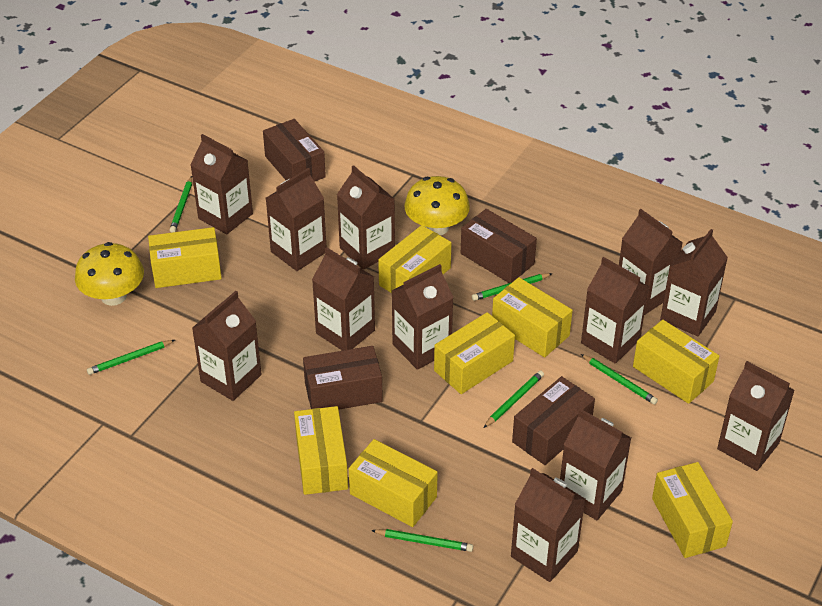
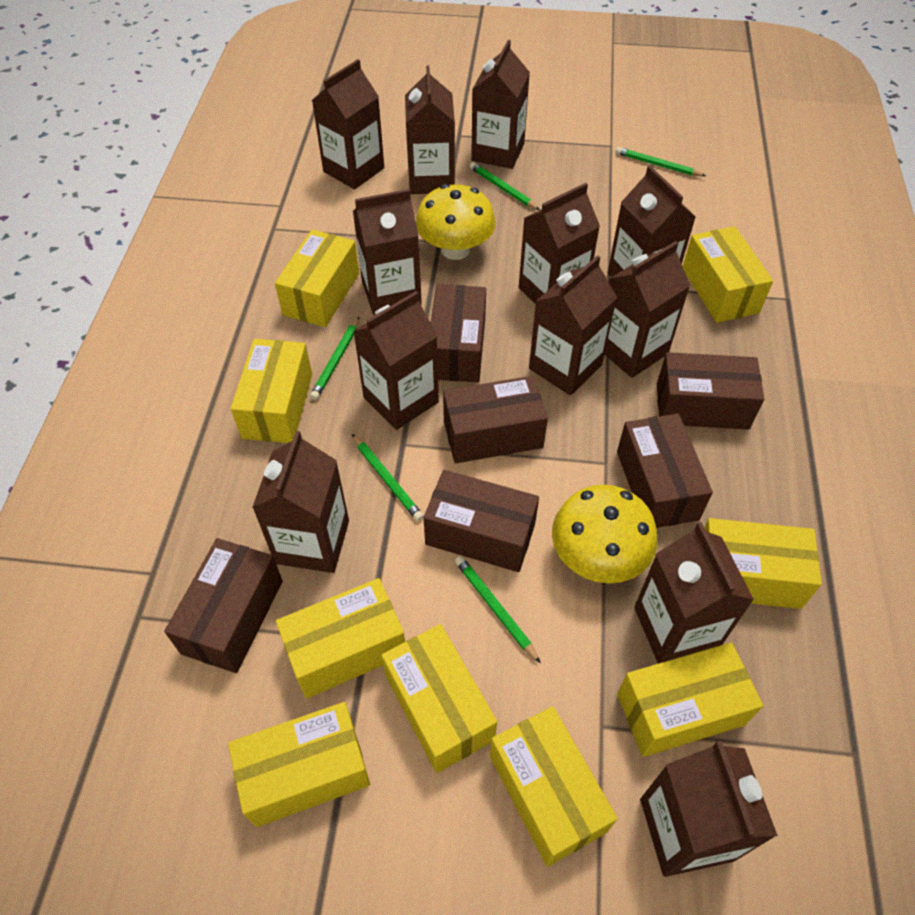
brown box: [263,119,326,182] [303,346,383,409] [461,209,537,283] [512,376,595,465] = 4 -> [164,538,283,673] [424,470,539,572] [431,284,486,382] [443,376,548,463] [617,414,713,528] [657,352,764,430] = 6
green pencil: [87,340,175,375] [170,176,192,233] [371,529,473,552] [472,273,552,301] [483,370,544,428] [581,354,658,404] = 6 -> [310,317,359,400] [352,434,424,521] [455,556,541,663] [470,162,540,210] [616,147,706,176] = 5
yellow box: [148,227,222,288] [294,406,348,495] [349,439,438,527] [378,225,451,293] [434,312,515,394] [492,277,573,358] [633,320,719,404] [652,462,733,558] = 8 -> [228,702,370,827] [231,339,312,443] [275,229,359,327] [276,578,405,699] [382,624,497,773] [490,706,618,867] [617,643,763,757] [683,226,773,323] [704,518,822,609] = 9

